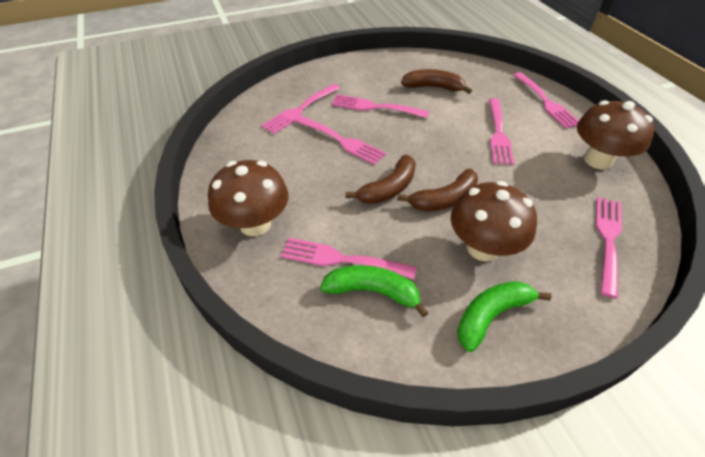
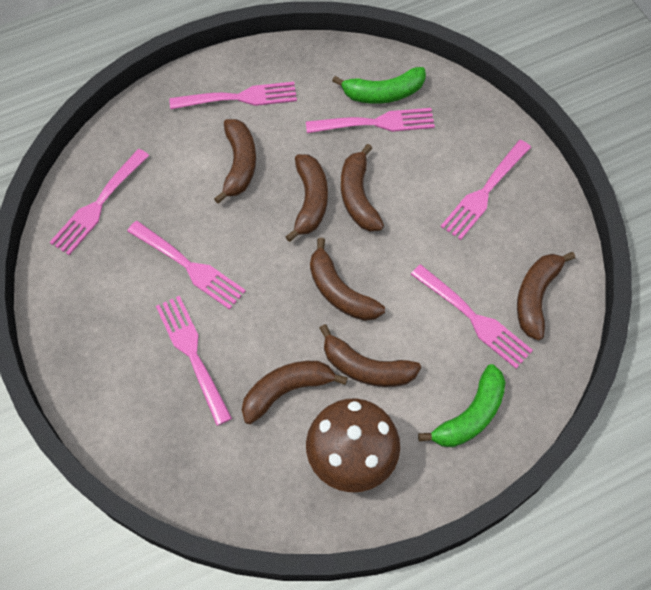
brown banana: [345,155,416,204] [397,169,478,211] [401,69,472,94] = 3 -> [214,119,256,204] [242,361,348,424] [285,154,328,242] [310,238,385,321] [320,324,421,387] [341,144,384,231] [517,252,575,340] = 7
brown mushroom: [208,160,289,236] [451,181,537,261] [577,100,654,169] = 3 -> [306,398,400,492] = 1

